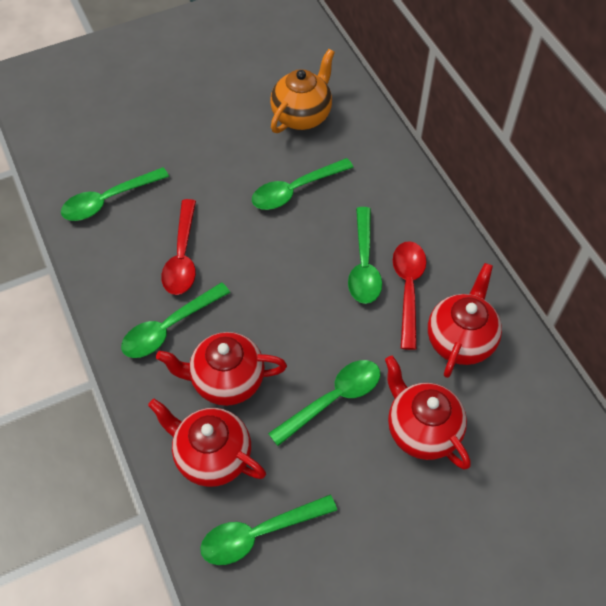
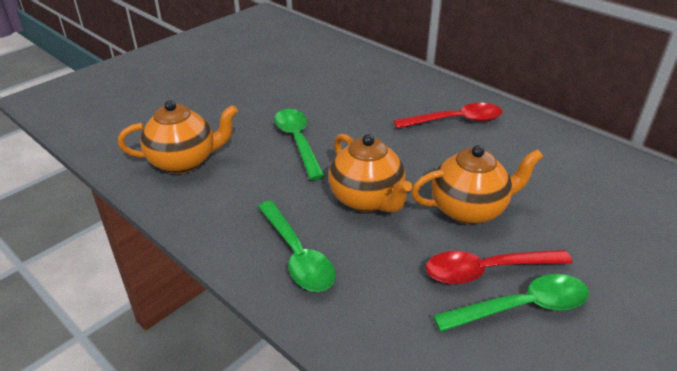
green spoon: [61,167,169,221] [121,282,230,358] [200,495,337,565] [252,158,354,210] [268,360,380,446] [348,207,382,304] = 6 -> [258,201,336,292] [274,109,325,180] [433,274,589,332] = 3
orange teapot: [270,49,335,133] = 1 -> [118,100,238,174] [328,134,412,213] [411,145,544,224] = 3
red teapot: [148,399,266,487] [156,332,287,406] [385,356,471,470] [428,263,502,378] = 4 -> none = 0

